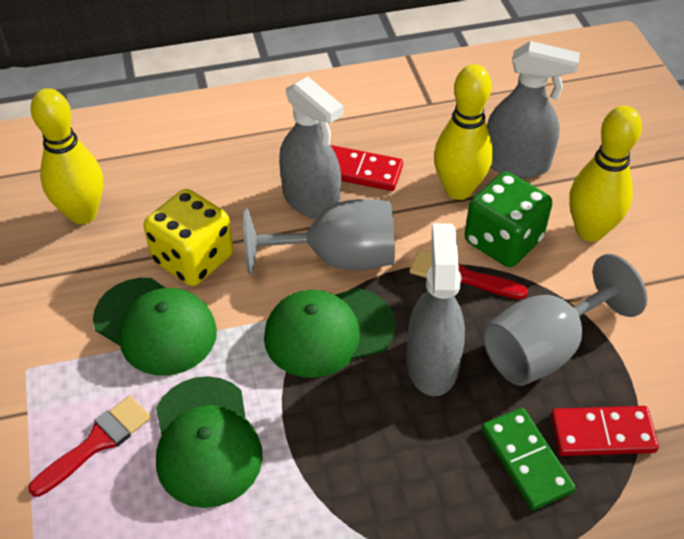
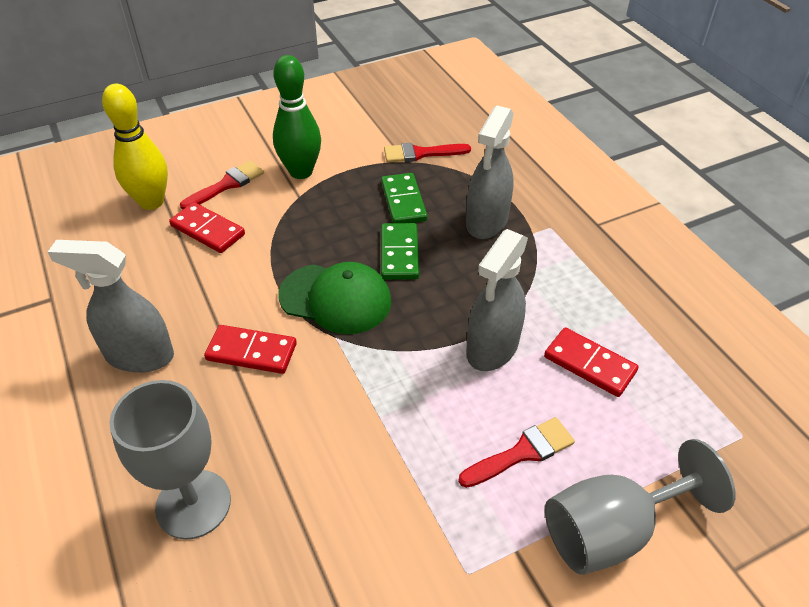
green bowling pin: none = 0 -> [273,55,321,179] = 1
green cap: [93,278,217,376] [156,376,263,508] [264,288,396,378] = 3 -> [278,262,391,334] = 1
green dice: [464,172,552,267] = 1 -> none = 0
green domino: [481,408,576,510] = 1 -> [381,173,427,223] [381,223,419,280] = 2
red brush: [28,396,151,497] [409,249,528,299] = 2 -> [180,160,264,210] [384,143,471,163] [458,417,575,488] = 3
red domino: [331,145,403,191] [551,406,659,456] = 2 -> [169,202,245,253] [204,325,297,374] [544,327,639,397] = 3
yellow bowling pin: [31,88,103,224] [434,64,493,200] [569,106,642,242] = 3 -> [102,84,168,210] = 1
yellow dice: [144,189,233,286] = 1 -> none = 0

